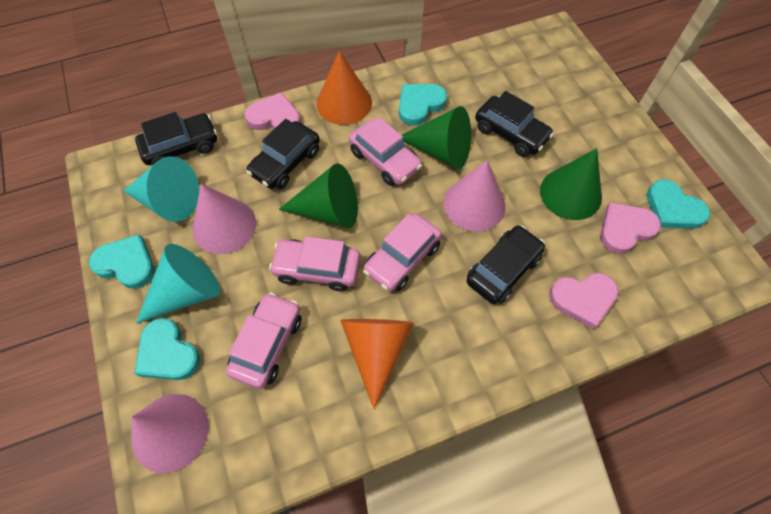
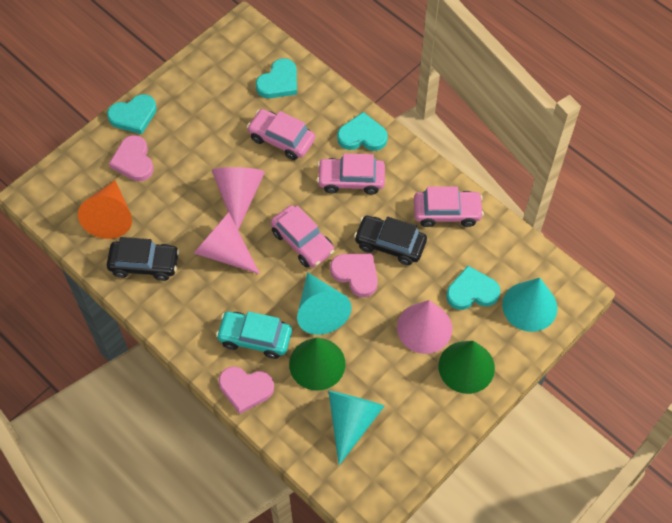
black car: [135,112,217,165] [246,119,320,189] [467,225,545,304] [475,91,554,157] = 4 -> [107,237,180,281] [354,216,427,265] = 2
green cone: [278,163,358,228] [402,106,471,169] [540,148,602,220] = 3 -> [289,337,346,391] [438,341,495,394] = 2
orange cone: [317,51,372,125] [340,319,414,409] = 2 -> [78,180,132,239] = 1
turquoise car: none = 0 -> [216,311,292,359] = 1
turquoise cone: [124,156,199,222] [136,244,220,324] = 2 -> [297,272,352,335] [328,391,385,465] [502,278,558,332] = 3

